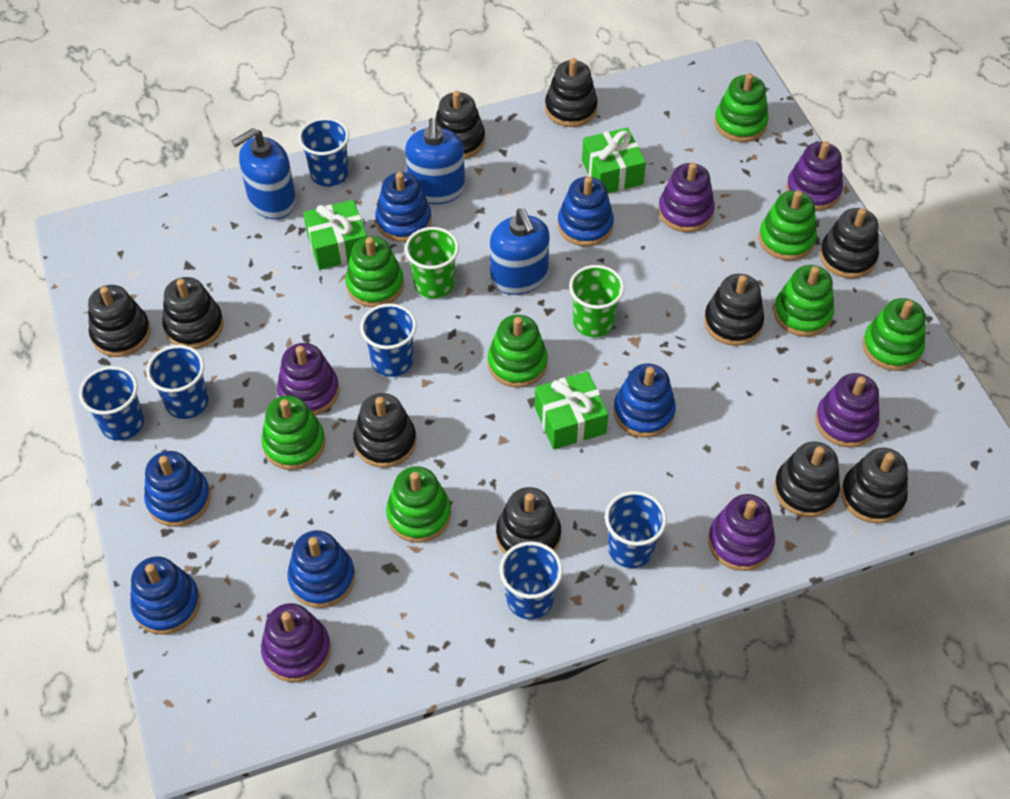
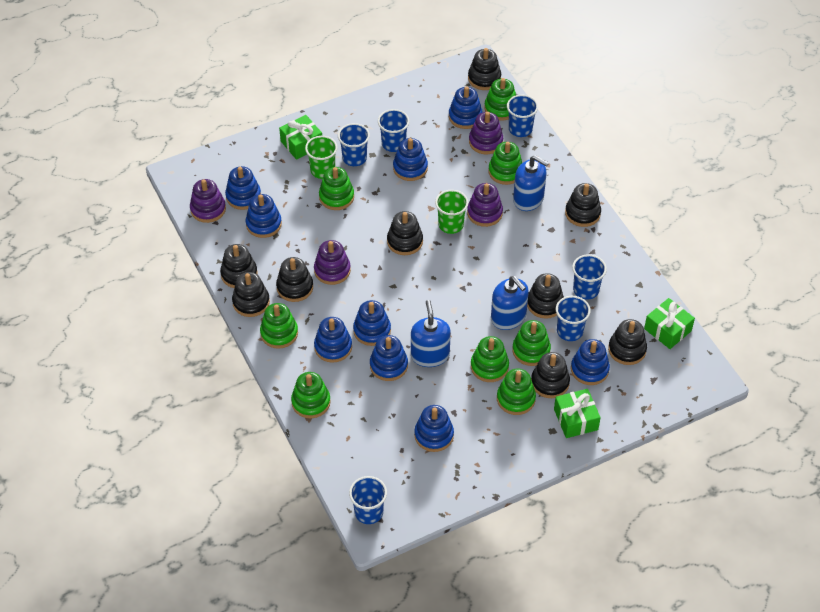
black stacking toy: [88,285,151,357] [162,277,224,349] [353,393,416,468] [435,91,485,159] [496,487,561,554] [545,58,598,127] [704,274,764,346] [774,441,840,517] [820,208,879,279] [841,448,908,524] = 10 -> [220,244,258,288] [232,272,270,317] [276,257,313,302] [387,211,423,255] [468,48,501,90] [527,273,564,319] [531,352,570,398] [565,183,601,227] [608,319,647,365] = 9
blue stacking toy: [130,557,200,635] [144,451,211,527] [287,530,355,608] [375,172,432,242] [558,177,614,246] [614,363,676,437] = 6 -> [225,166,261,210] [246,194,282,238] [314,317,352,363] [353,300,391,346] [370,335,408,381] [393,138,428,181] [414,405,454,452] [449,86,483,129] [571,339,610,385] = 9
purple stacking toy: [261,603,331,682] [277,343,339,415] [658,163,715,232] [708,494,775,571] [786,141,843,211] [815,373,880,448] = 6 -> [190,179,226,223] [314,240,351,285] [467,183,503,227] [469,112,503,154] = 4

